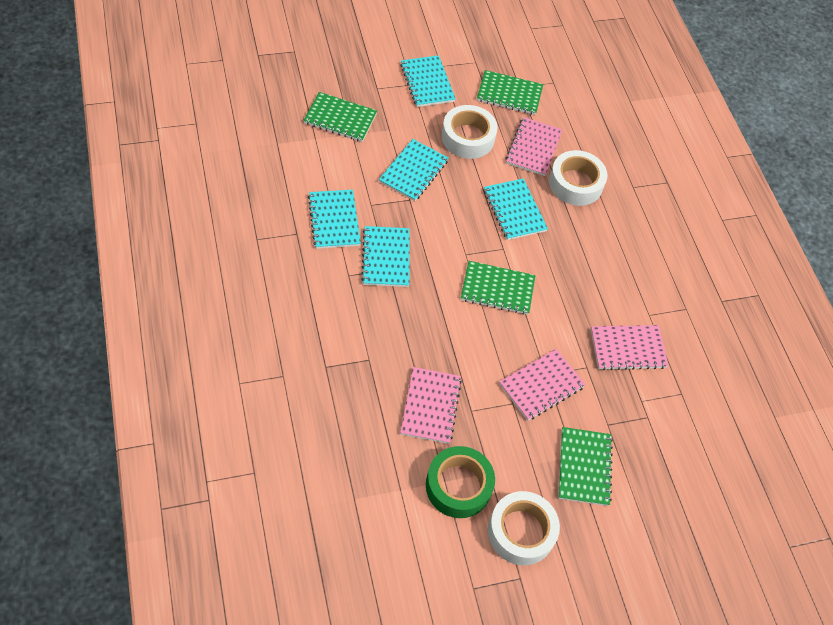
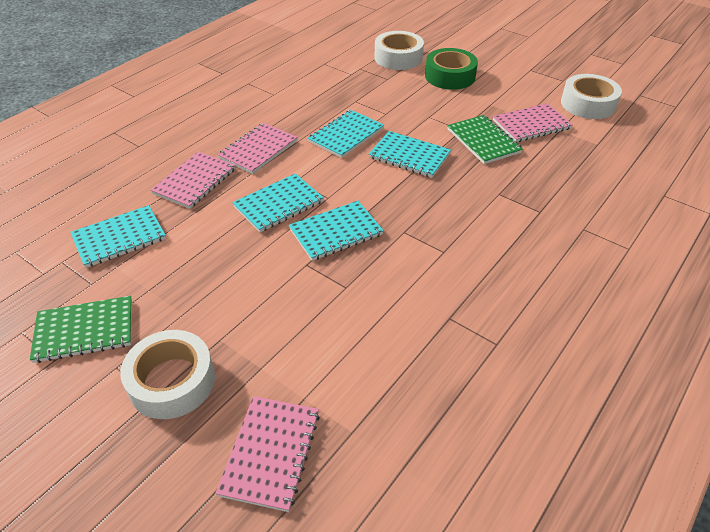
green notebook: [303,92,377,142] [461,261,536,315] [477,70,543,115] [559,427,613,506] = 4 -> [30,296,132,363] [447,115,523,164] = 2

